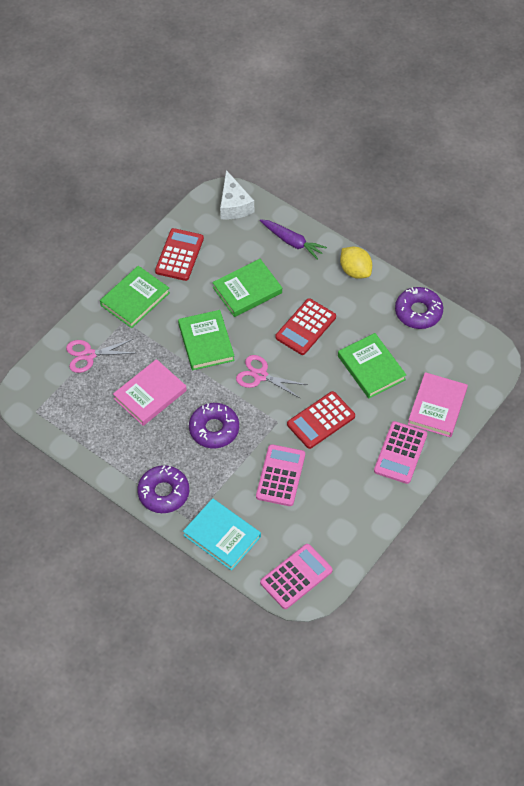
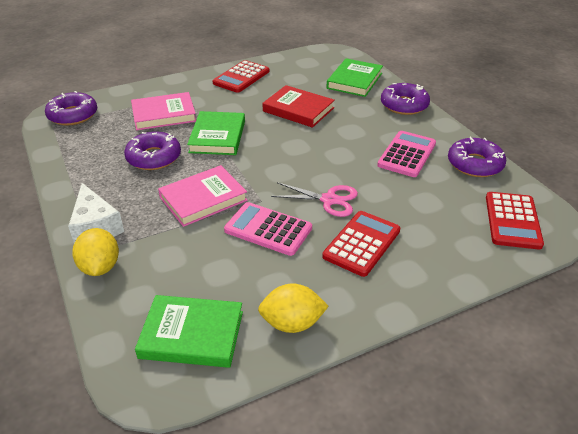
green book: [100,266,170,328] [178,310,235,370] [212,259,282,317] [338,333,406,398] = 4 -> [135,295,243,368] [187,111,245,155] [326,58,383,97] = 3
pink calculator: [256,444,305,506] [260,544,333,609] [374,421,427,484] = 3 -> [224,202,312,256] [377,131,436,177] = 2
pink scissors: [66,339,133,373] [236,355,307,398] = 2 -> [271,182,358,217] = 1
purple carrot: [260,219,327,260] = 1 -> none = 0
purple donut: [137,465,189,513] [189,403,239,448] [395,287,443,329] = 3 -> [45,91,97,126] [124,131,181,170] [381,83,430,115] [448,137,506,177] = 4
red book: none = 0 -> [263,85,335,128] = 1
turquoise book: [183,498,261,571] = 1 -> none = 0
yellow lemon: [340,247,372,279] = 1 -> [72,228,119,276] [258,283,329,333] = 2

